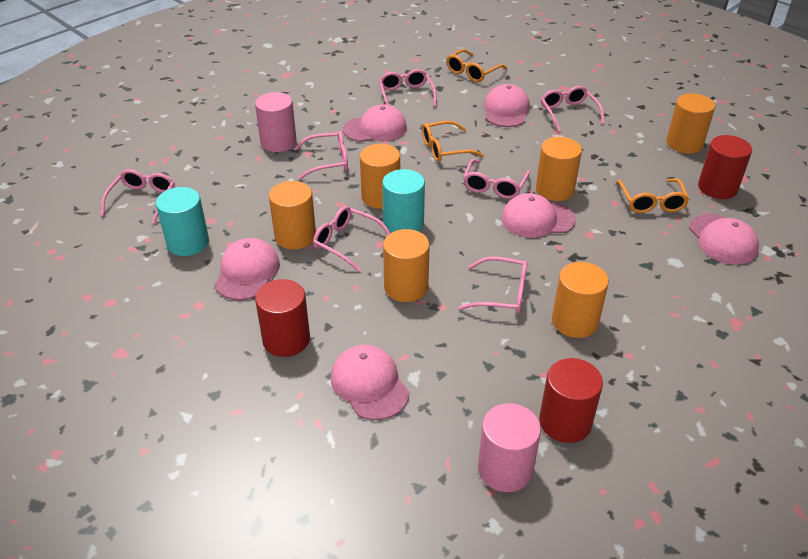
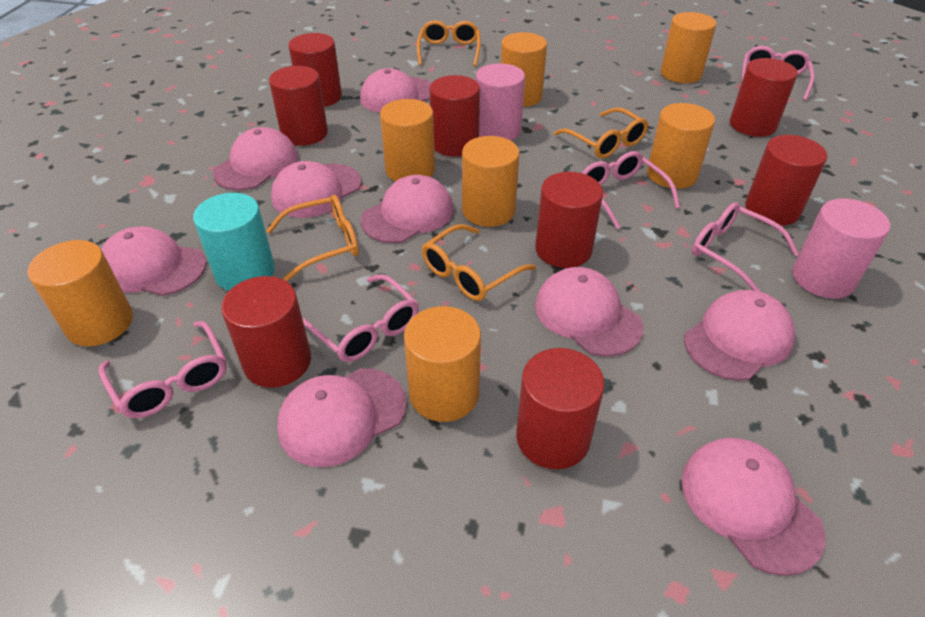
orange cylinder: [269,181,316,249] [360,144,400,209] [383,229,430,302] [536,137,582,201] [552,262,609,338] [666,93,715,154] = 6 -> [28,240,133,346] [380,99,435,181] [404,306,481,422] [462,136,520,227] [501,32,547,107] [647,103,715,189] [661,12,716,83] = 7
orange glasses: [422,121,485,162] [446,49,507,82] [616,179,690,213] = 3 -> [266,195,359,281] [417,20,481,66] [422,224,536,301] [554,108,648,158] = 4
pink cap: [214,238,280,300] [331,345,409,420] [343,104,407,142] [484,84,530,127] [501,193,576,238] [689,214,759,265] = 6 -> [101,226,206,296] [213,127,298,190] [271,161,361,218] [277,368,407,467] [360,68,432,113] [360,175,454,243] [535,267,643,357] [682,438,825,576] [684,290,795,381] = 9
pink glasses: [101,169,175,224] [294,131,348,180] [313,206,390,272] [379,69,437,107] [459,256,528,314] [463,159,530,199] [541,86,605,132] = 7 -> [99,321,227,418] [302,274,419,362] [582,151,680,229] [692,202,799,292] [742,46,814,101] = 5
red cylinder: [255,279,310,357] [539,358,603,443] [698,135,752,199] = 3 -> [221,276,311,388] [269,66,328,146] [288,33,342,107] [430,75,480,157] [516,348,605,469] [535,172,603,268] [730,58,798,137] [745,135,827,225] = 8
turquoise cylinder: [156,187,209,256] [382,169,425,233] = 2 -> [193,193,275,291] = 1

